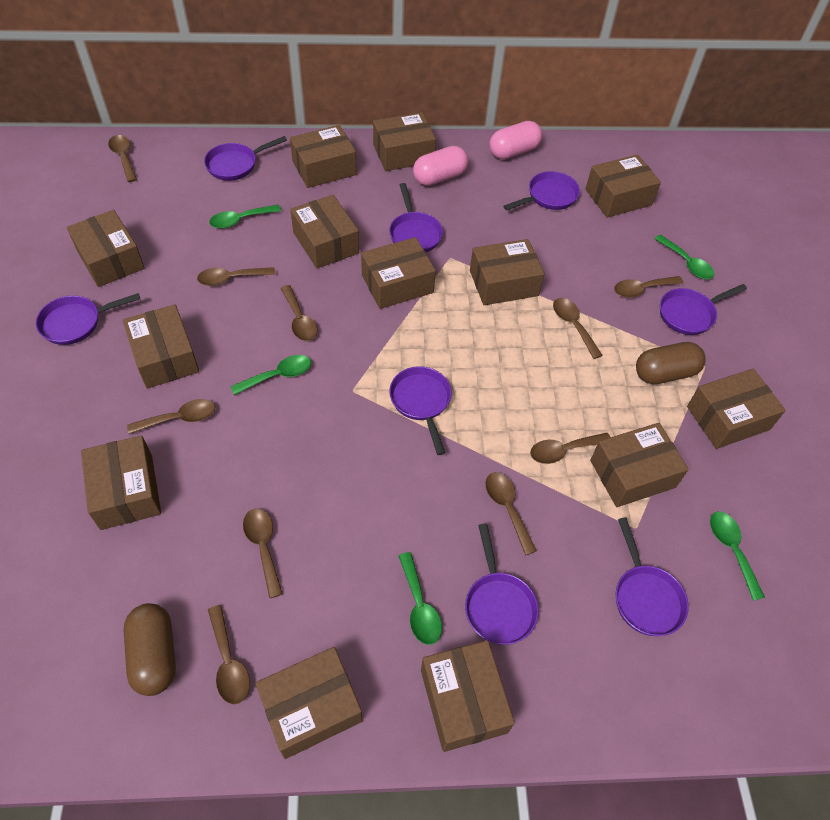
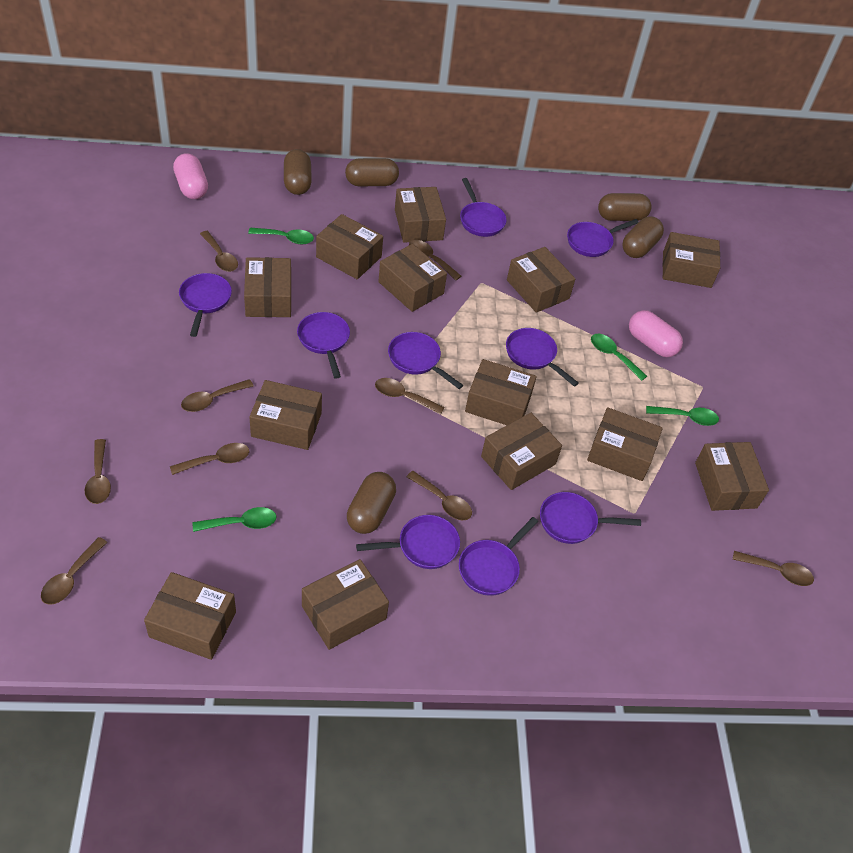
brown capsule: [124,603,176,696] [636,342,706,384] = 2 -> [284,149,312,195] [345,158,399,186] [347,472,396,534] [598,193,652,221] [623,216,664,258] = 5
brown spoon: [108,135,137,182] [127,399,215,434] [197,267,275,286] [208,605,250,704] [243,508,283,598] [280,285,317,341] [485,472,537,555] [530,433,610,464] [553,298,602,359] [614,276,683,298] = 10 -> [41,537,108,605] [85,439,111,504] [170,443,249,475] [181,379,254,412] [200,231,238,272] [375,378,445,414] [407,471,472,520] [409,240,461,280] [733,551,814,586] = 9
green spoon: [209,205,281,229] [230,355,311,395] [399,552,442,645] [654,235,714,279] [710,511,765,601] = 5 -> [193,507,277,532] [248,228,314,244] [591,334,647,381] [646,406,719,426] = 4
purple pan: [36,293,140,345] [204,136,287,181] [389,183,443,252] [389,366,452,455] [465,523,539,645] [503,171,580,210] [616,518,689,636] [660,284,747,335] = 8 -> [179,273,232,337] [297,312,350,379] [356,515,460,569] [388,332,463,389] [459,517,538,596] [460,178,507,237] [506,328,579,387] [540,492,641,544] [567,219,639,257] = 9

